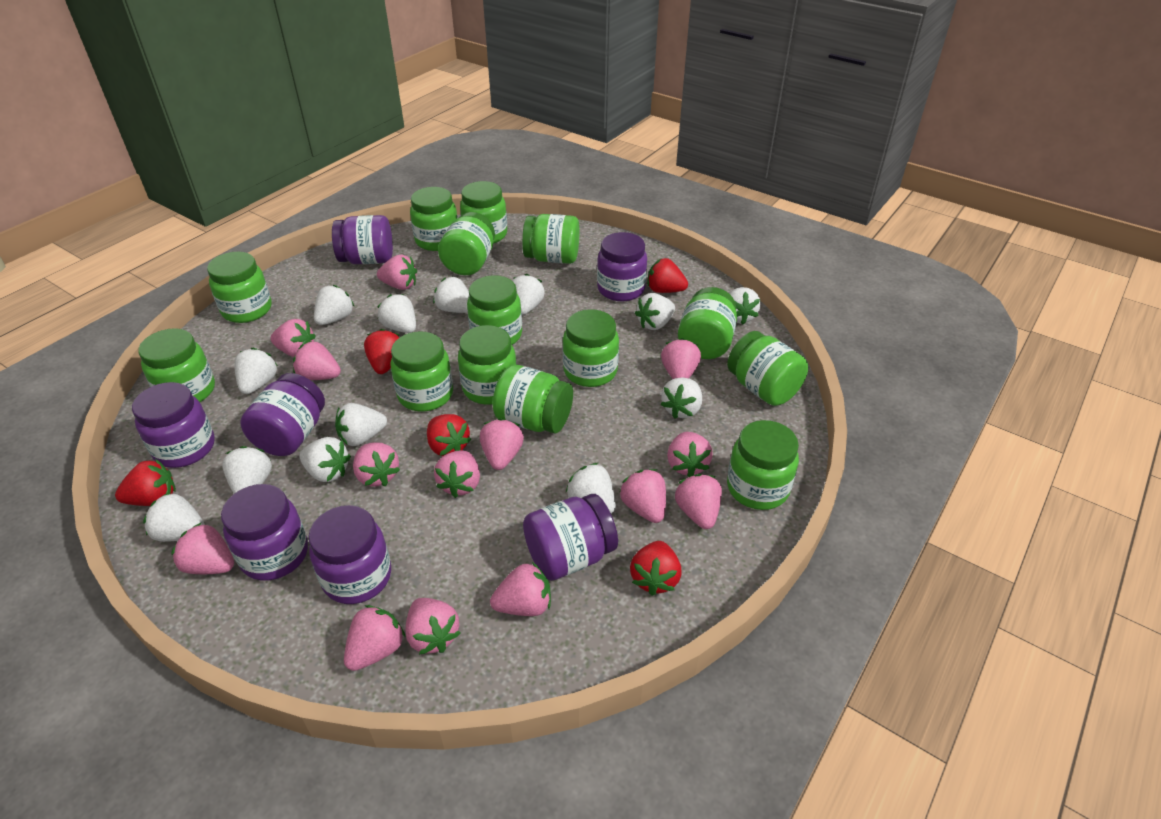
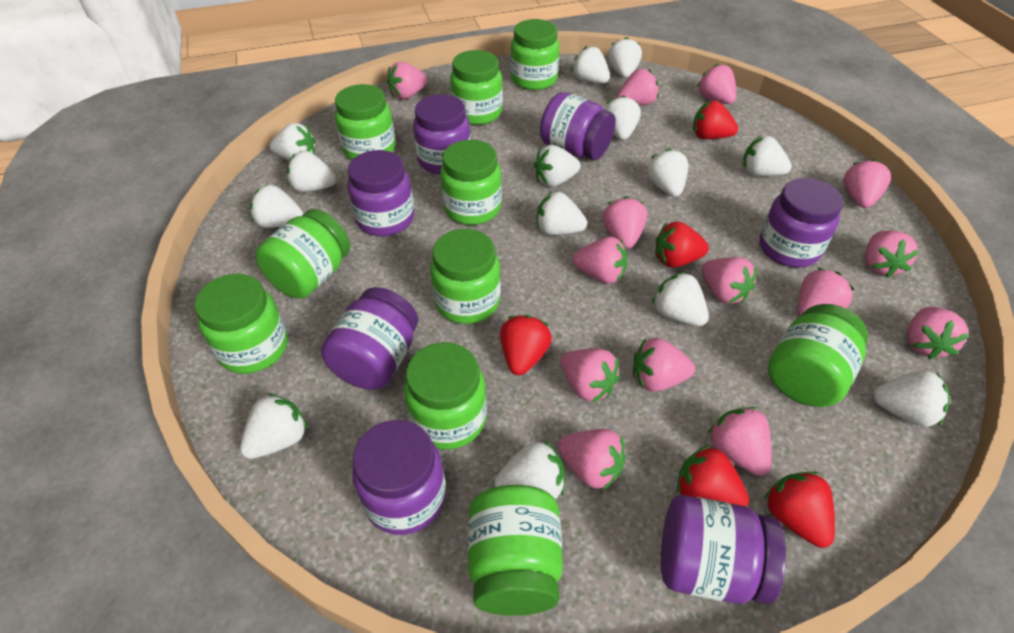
green jar: [138,328,215,402] [207,252,272,323] [390,332,453,411] [410,187,458,251] [438,212,495,275] [458,325,517,405] [460,181,507,244] [467,275,522,345] [492,365,573,434] [522,214,580,264] [562,309,619,387] [678,287,737,359] [727,331,808,406] [727,420,799,510] = 14 -> [195,274,288,374] [255,209,350,299] [335,84,395,160] [404,342,487,450] [430,229,501,324] [440,140,502,225] [450,50,503,125] [468,485,563,616] [510,19,560,90] [768,304,868,407] = 10
white strawberry: [143,492,205,542] [222,446,272,494] [234,348,278,394] [299,437,351,482] [314,285,355,325] [335,403,387,446] [378,294,416,333] [433,277,469,313] [512,274,545,315] [566,463,616,514] [635,293,675,330] [661,378,702,419] [729,287,761,324] = 13 -> [240,393,308,459] [250,185,303,228] [269,123,315,161] [287,151,337,192] [495,441,565,499] [534,145,581,187] [537,192,587,235] [571,46,610,83] [604,95,641,140] [608,37,642,78] [646,148,688,197] [652,272,709,326] [742,136,792,176] [873,370,950,427] = 14

